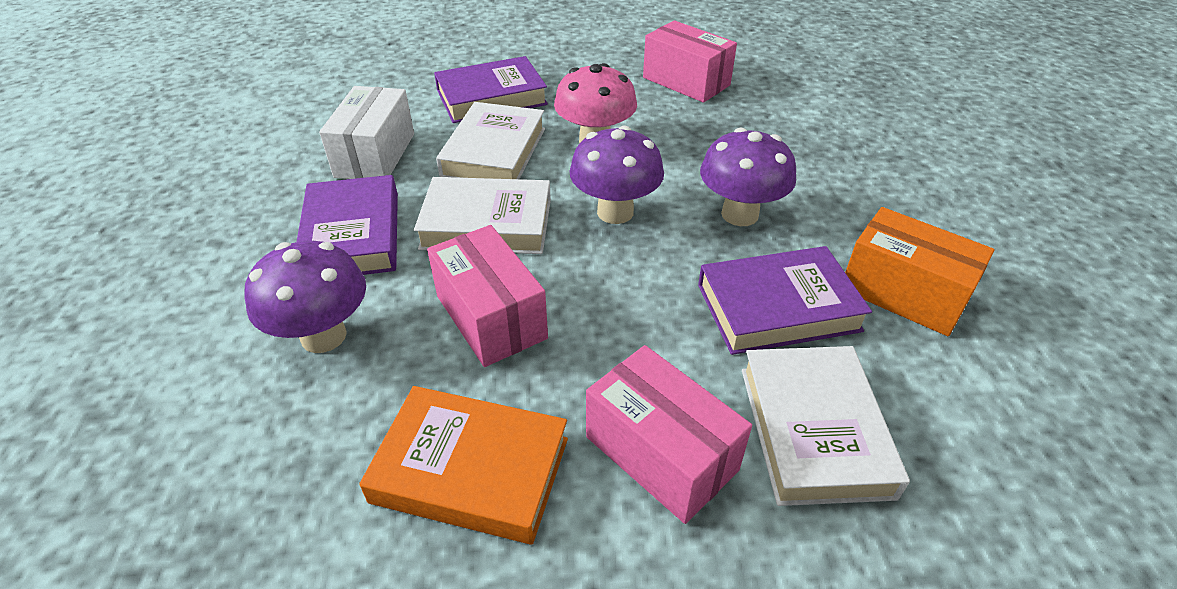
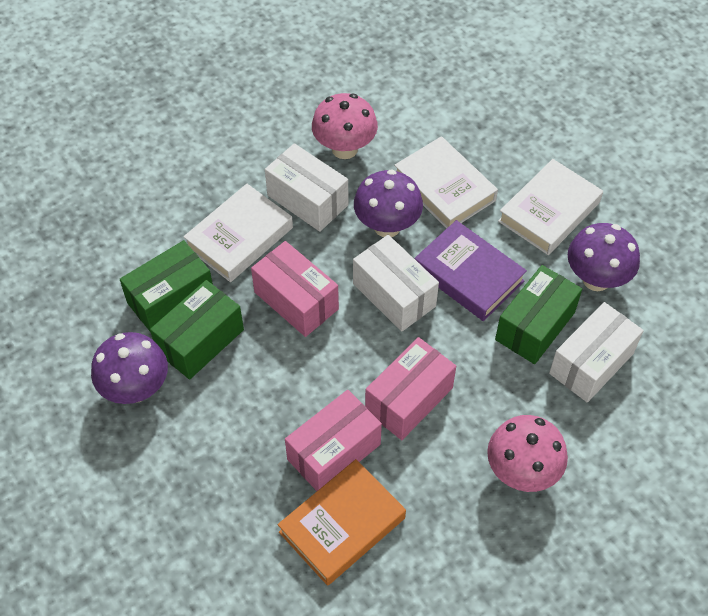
green box: none = 0 -> [120,240,213,331] [150,280,244,380] [495,265,582,364] = 3
orange box: [845,207,995,336] = 1 -> none = 0
pink mushroom: [554,63,637,144] = 1 -> [312,93,378,159] [487,415,568,492] = 2
purple book: [297,175,398,275] [434,56,548,123] [698,246,872,355] = 3 -> [414,220,527,321] = 1
white box: [319,86,414,179] = 1 -> [265,143,348,232] [353,235,439,332] [549,302,644,403] = 3

